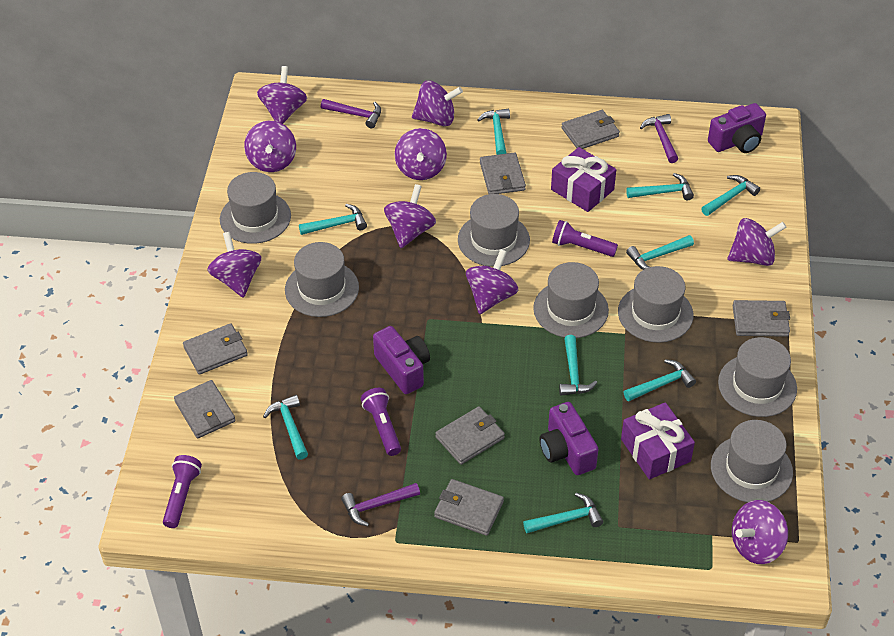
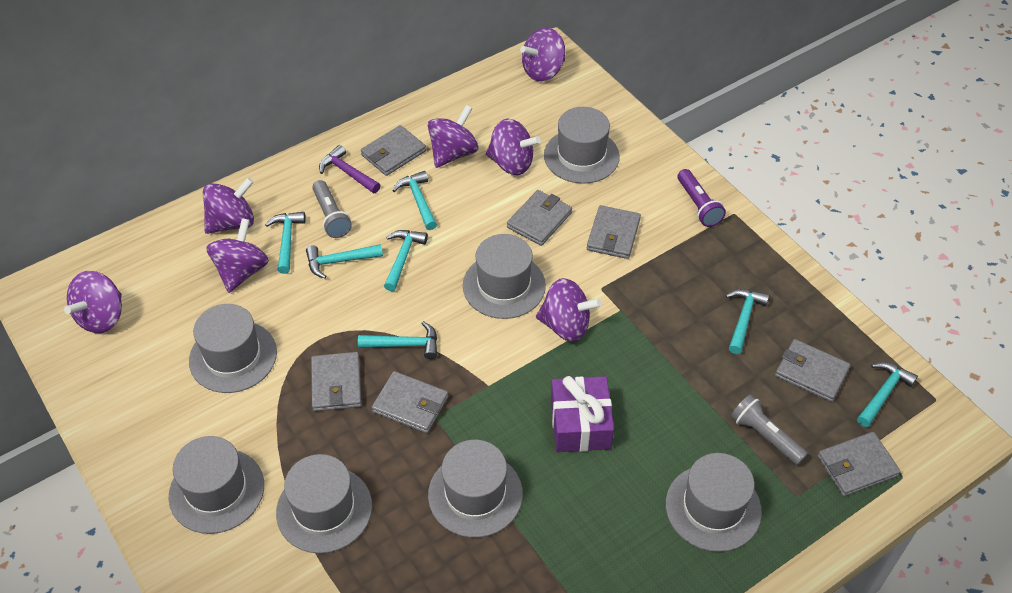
grey flashlight: none = 0 -> [312,180,352,238] [731,394,808,465] = 2
purple camera: [373,326,430,394] [540,402,598,475] [708,103,766,153] = 3 -> none = 0
purple flashlight: [163,455,202,528] [361,388,401,456] [552,220,618,257] = 3 -> [678,169,726,227] = 1
purple gift: [551,147,616,212] [621,402,695,479] = 2 -> [551,376,614,452] = 1
purple hammer: [321,99,381,128] [341,483,420,526] [640,114,678,163] = 3 -> [319,145,381,193] = 1
purple spinning top: [207,232,261,298] [244,121,296,172] [257,66,307,124] [384,184,436,248] [395,128,447,180] [412,80,463,126] [466,249,518,314] [728,218,786,266] [732,500,788,564] = 9 -> [64,271,122,333] [203,177,254,234] [206,218,269,293] [428,105,478,168] [486,119,541,175] [520,28,565,81] [536,278,602,342] = 7
turquoise hammer: [263,395,308,460] [299,204,367,235] [477,108,510,155] [523,493,603,533] [559,335,597,395] [624,359,696,401] [626,173,694,200] [626,235,694,270] [701,175,760,216] = 9 -> [265,212,306,274] [306,244,383,278] [358,321,437,359] [384,230,428,291] [392,171,437,230] [726,289,769,354] [857,362,918,427] = 7

